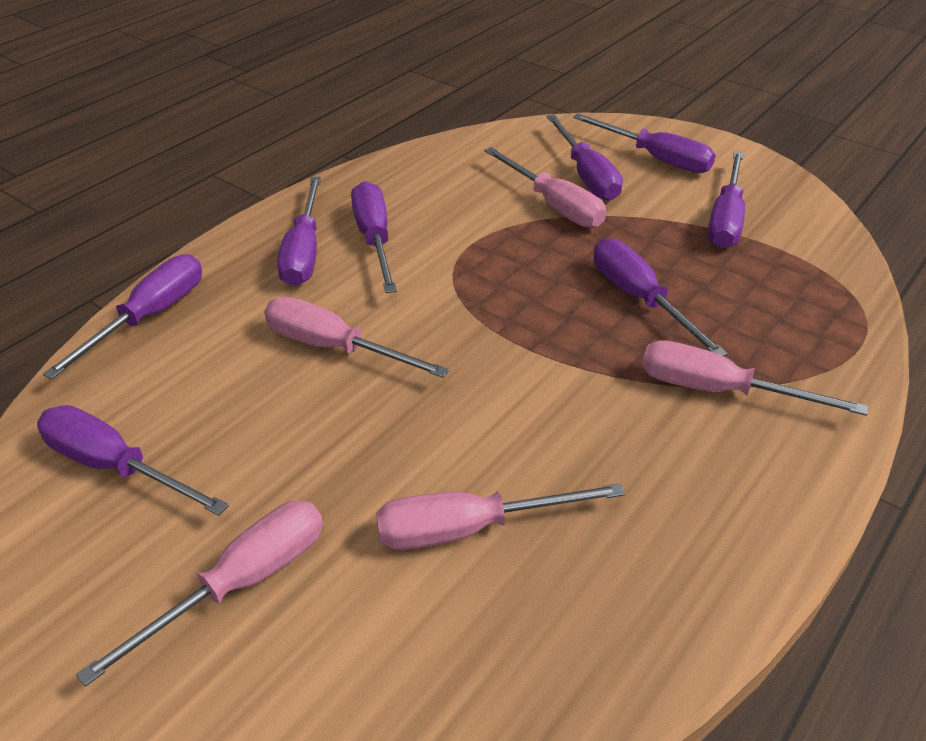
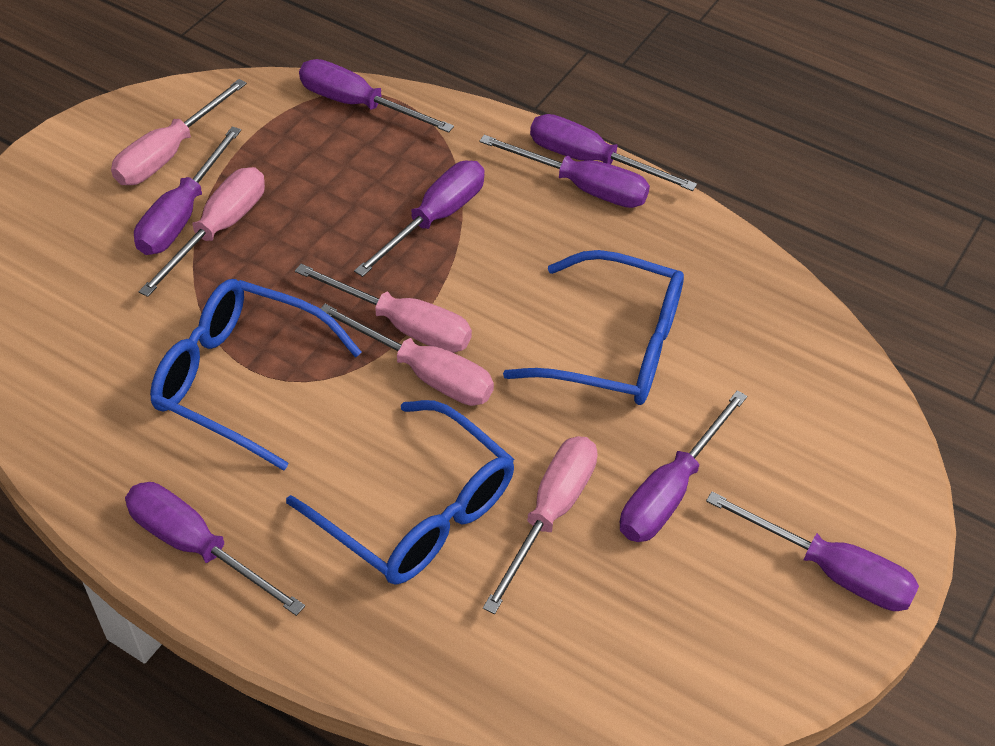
blue glasses: none = 0 -> [150,279,362,471] [286,400,514,585] [503,250,684,405] = 3

